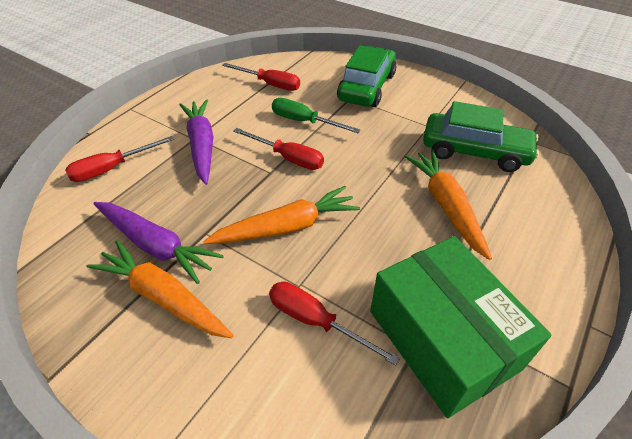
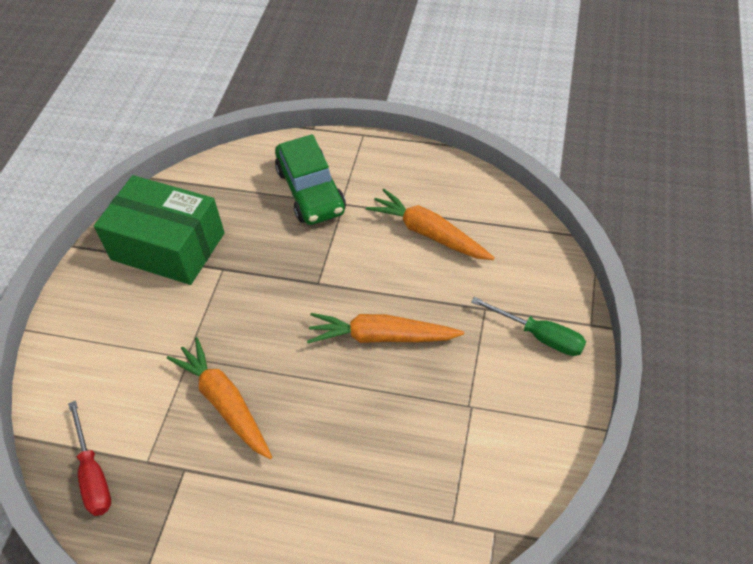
green car: [337,45,396,107] [423,101,539,172] = 2 -> [275,134,346,225] = 1
purple carrot: [93,202,224,284] [179,99,213,185] = 2 -> none = 0
red screwdriver: [65,136,174,182] [222,63,300,91] [233,128,324,170] [269,282,400,366] = 4 -> [68,401,111,516] = 1

